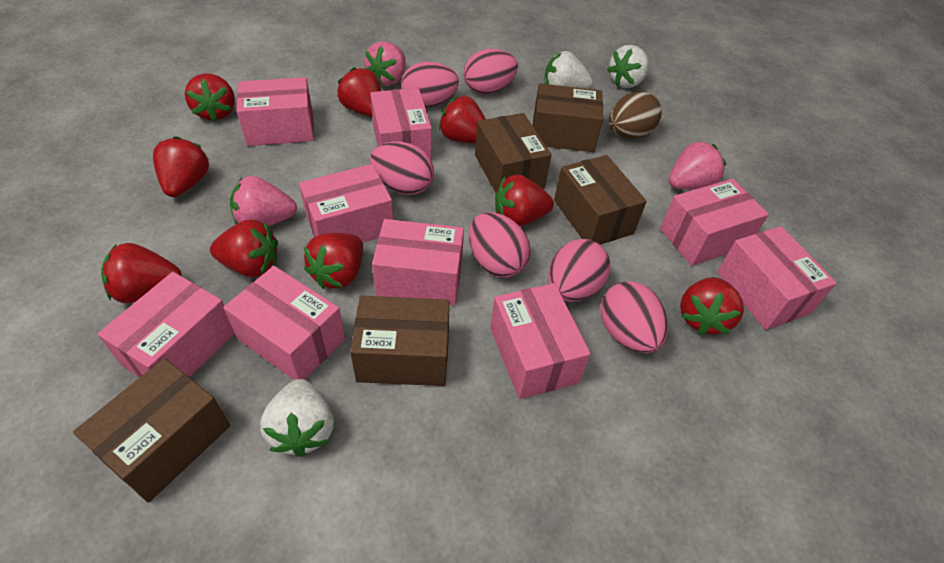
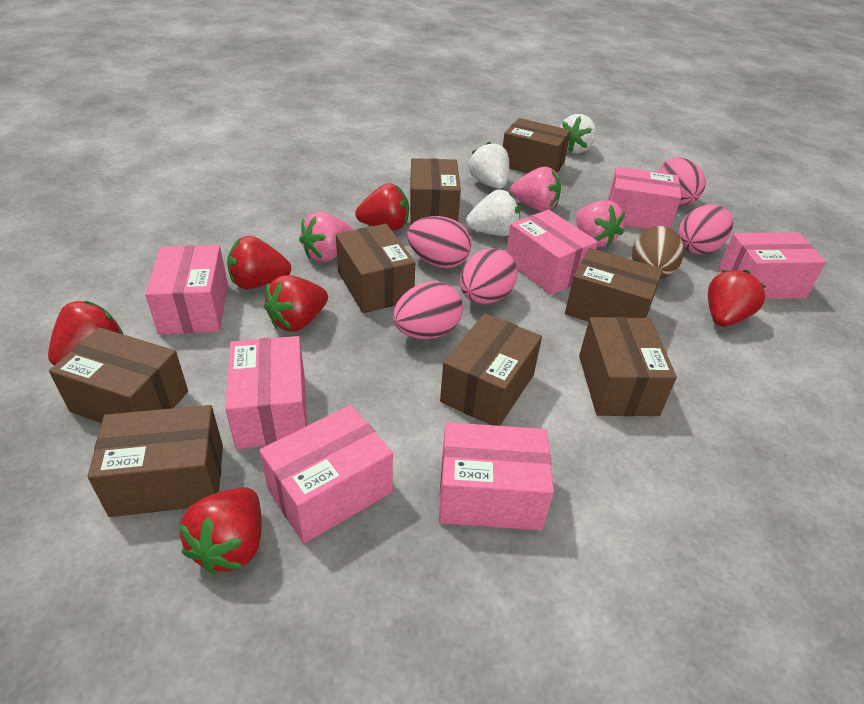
brown box: [73,358,230,503] [350,296,450,386] [475,113,552,193] [533,83,603,152] [554,155,647,245] = 5 -> [49,327,188,423] [88,405,223,517] [336,224,415,313] [410,158,461,225] [440,313,542,426] [503,118,571,173] [565,248,663,322] [579,317,677,416] = 8
pink box: [98,272,235,378] [223,266,345,380] [236,77,314,146] [299,164,393,243] [370,88,432,161] [372,219,464,305] [490,283,591,399] [660,179,769,266] [717,226,837,330] = 9 -> [145,245,228,335] [225,336,307,449] [259,405,393,543] [439,422,554,530] [506,210,598,295] [608,166,681,229] [718,232,826,299] = 7
pink egg: [370,141,434,195] [401,62,459,108] [464,49,518,94] [469,212,531,277] [548,239,610,302] [600,281,668,353] = 6 -> [393,281,463,339] [407,216,471,268] [460,248,518,304] [658,157,705,205] [678,204,733,255] = 5
red strawberry: [101,243,182,303] [153,136,209,197] [185,73,235,122] [210,220,278,277] [304,233,363,289] [337,67,381,117] [439,96,486,143] [495,174,554,226] [680,277,744,335] = 9 -> [48,301,123,365] [179,487,262,574] [227,236,292,289] [264,275,328,332] [355,183,409,230] [708,270,766,327] = 6

